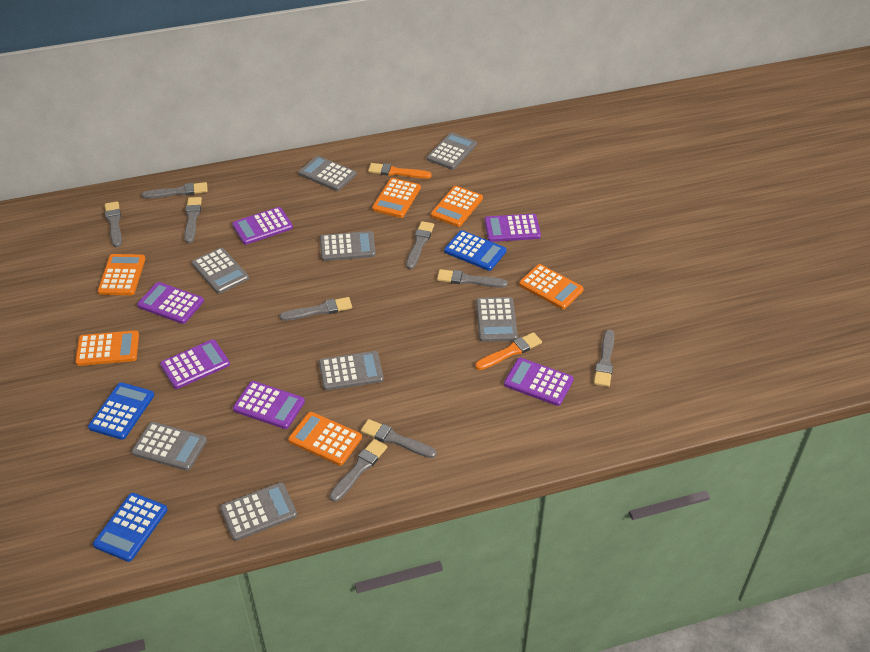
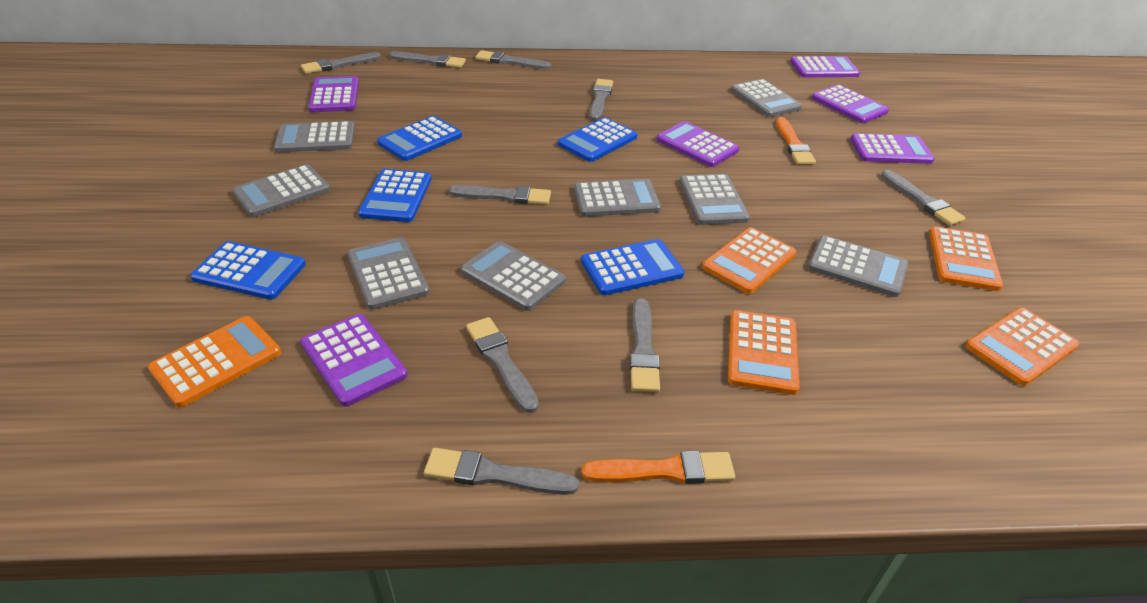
blue calculator: [88,382,154,440] [93,493,167,562] [444,230,507,271] = 3 -> [190,241,306,300] [358,169,431,222] [377,116,462,161] [558,117,637,162] [581,239,684,295] = 5
orange calculator: [75,330,139,366] [97,254,145,295] [288,412,362,466] [372,178,421,218] [431,186,483,227] [519,264,584,309] = 6 -> [148,316,281,407] [702,227,797,294] [728,310,800,395] [929,226,1003,291] [966,308,1079,386] = 5

